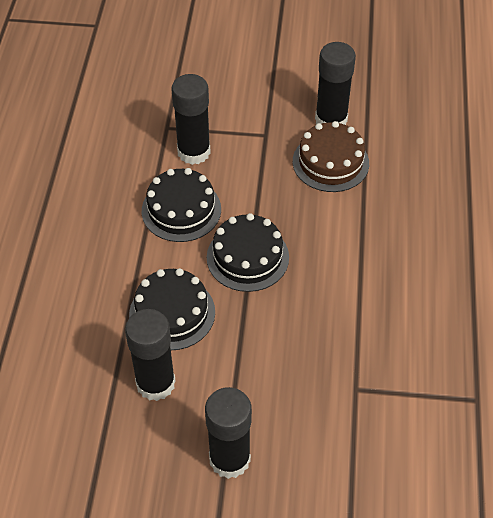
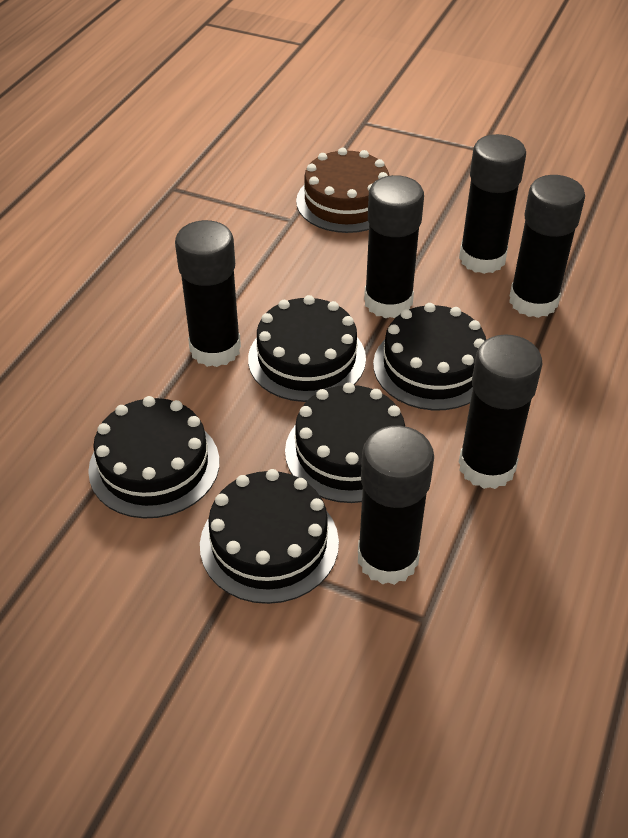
black cake: [129,268,215,350] [142,168,221,242] [207,213,289,292] = 3 -> [88,396,219,518] [200,469,339,604] [248,295,366,402] [285,383,405,503] [373,303,486,410] = 5
black glue stick: [125,309,176,401] [171,74,211,165] [205,387,252,479] [315,42,356,125] = 4 -> [175,220,241,367] [358,426,434,585] [364,175,424,318] [459,134,526,274] [459,334,542,489] [509,175,585,318] = 6

